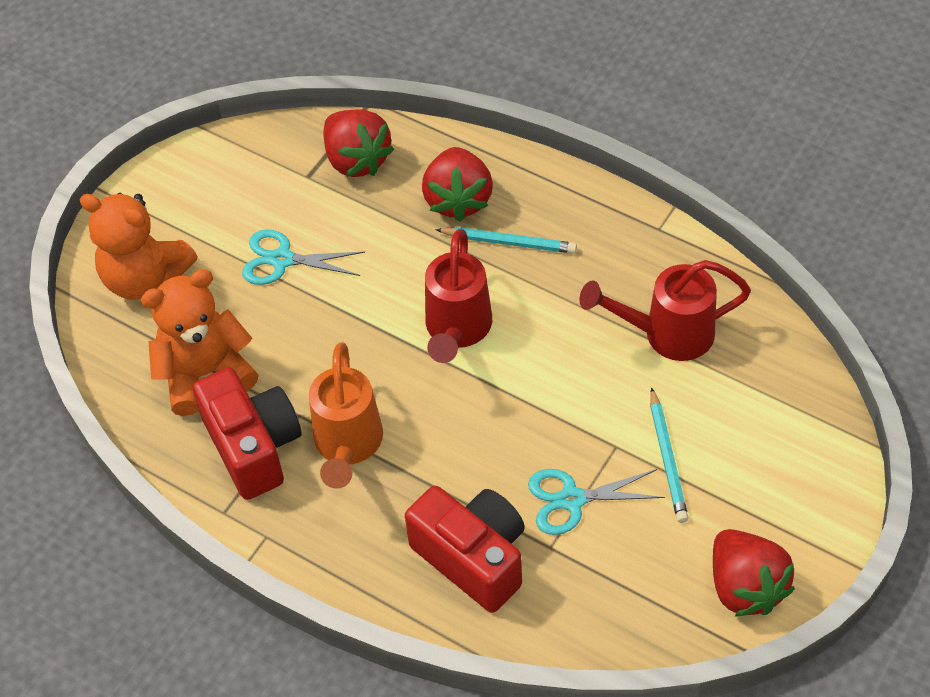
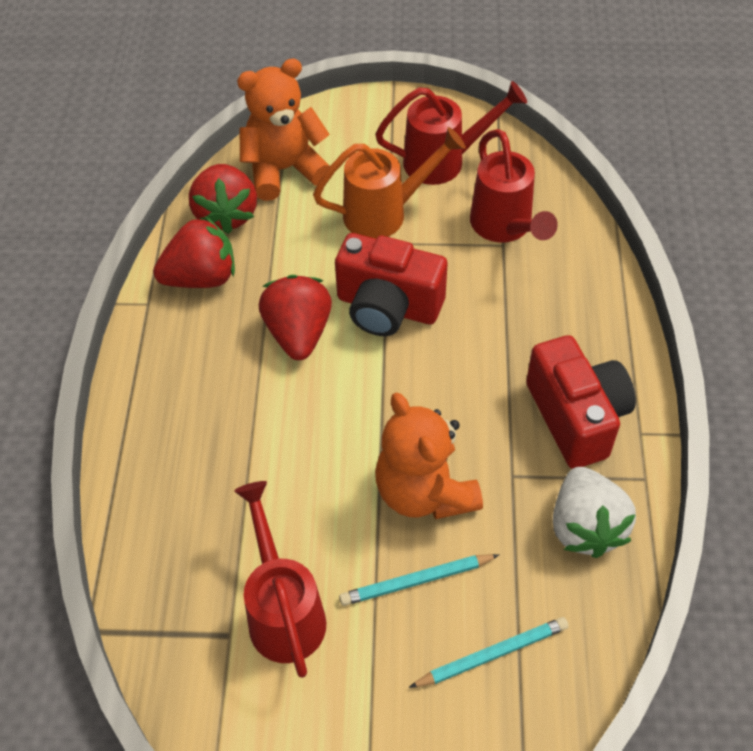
red watering can: [425,229,492,363] [579,260,751,361] = 2 -> [234,481,326,678] [375,81,527,185] [470,129,558,242] = 3
turquoise scissors: [242,229,365,285] [528,469,665,535] = 2 -> none = 0
white strawberry: none = 0 -> [553,467,636,558] = 1

